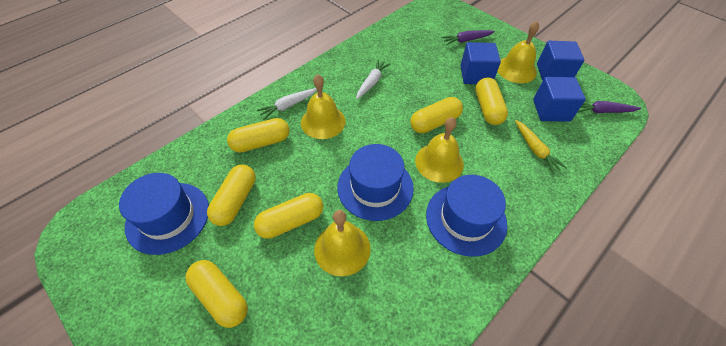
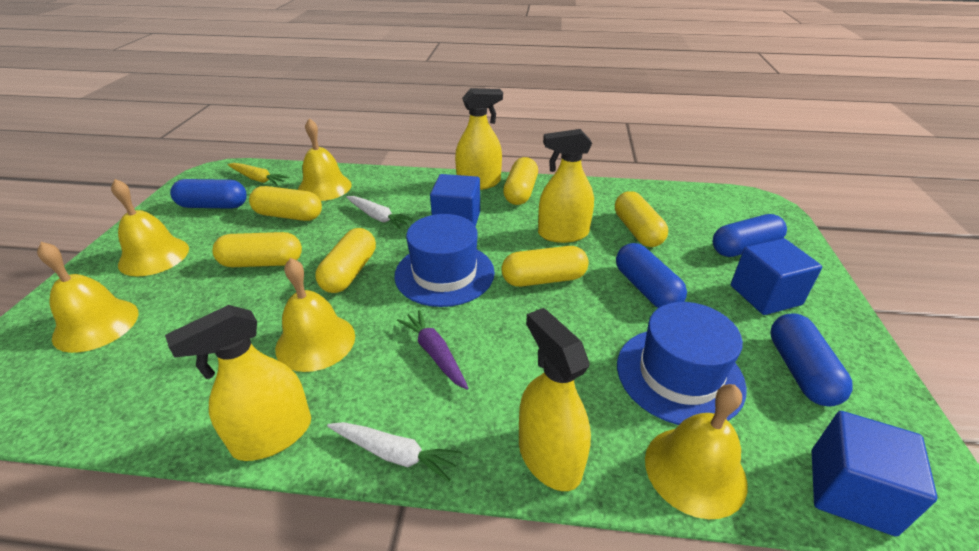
blue capsule: none = 0 -> [170,179,247,209] [616,243,687,308] [713,214,787,257] [770,313,853,407] = 4
blue hat: [119,173,209,255] [337,144,414,221] [426,175,507,257] = 3 -> [394,214,495,307] [617,302,747,425] = 2
purple carrot: [441,30,495,45] [577,101,641,113] = 2 -> [397,310,468,390] = 1
yellow bell: [301,74,346,139] [314,210,371,276] [415,117,464,183] [497,21,539,83] = 4 -> [37,242,139,353] [111,179,189,276] [275,258,355,372] [298,118,352,201] [645,384,748,519] = 5
yellow spray bottle: none = 0 -> [165,305,311,461] [455,88,503,190] [519,308,591,491] [538,129,594,243] = 4

